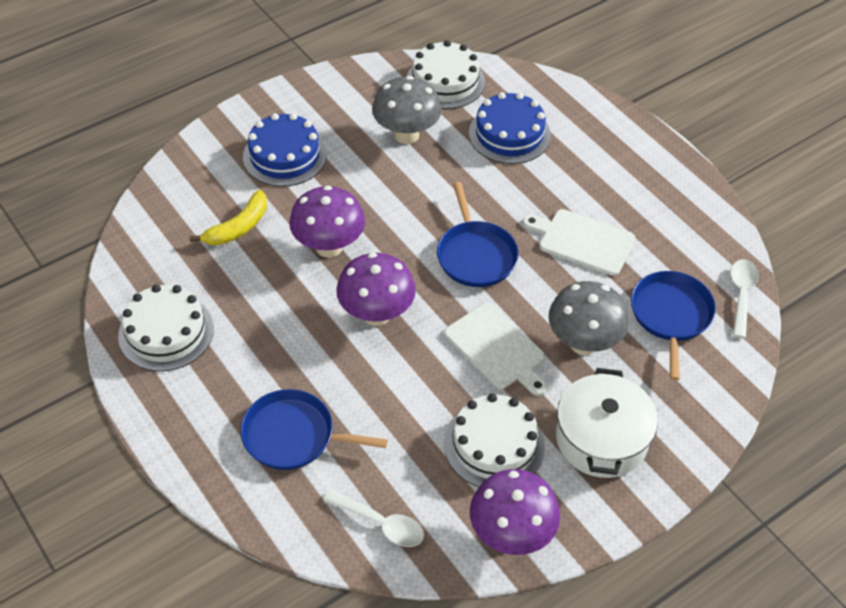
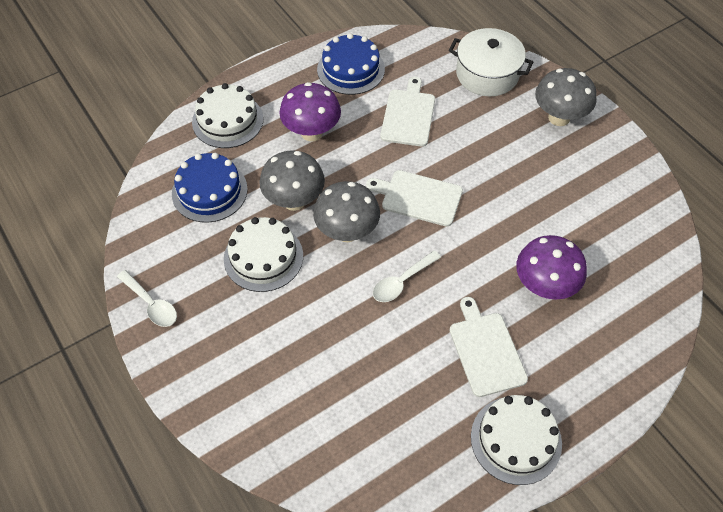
blue pan: [241,389,388,470] [437,182,519,287] [631,271,716,380] = 3 -> none = 0
grey mushroom: [372,76,442,144] [548,281,629,355] = 2 -> [259,150,325,211] [313,181,380,242] [535,68,597,126] = 3
purple mushroom: [289,186,365,258] [336,253,416,326] [470,469,560,555] = 3 -> [279,82,341,141] [516,235,587,300] = 2
white cutting board: [444,303,548,396] [523,209,635,276] = 2 -> [366,170,463,227] [380,77,435,147] [450,297,528,397] = 3
yellow banana: [190,190,267,245] = 1 -> none = 0

